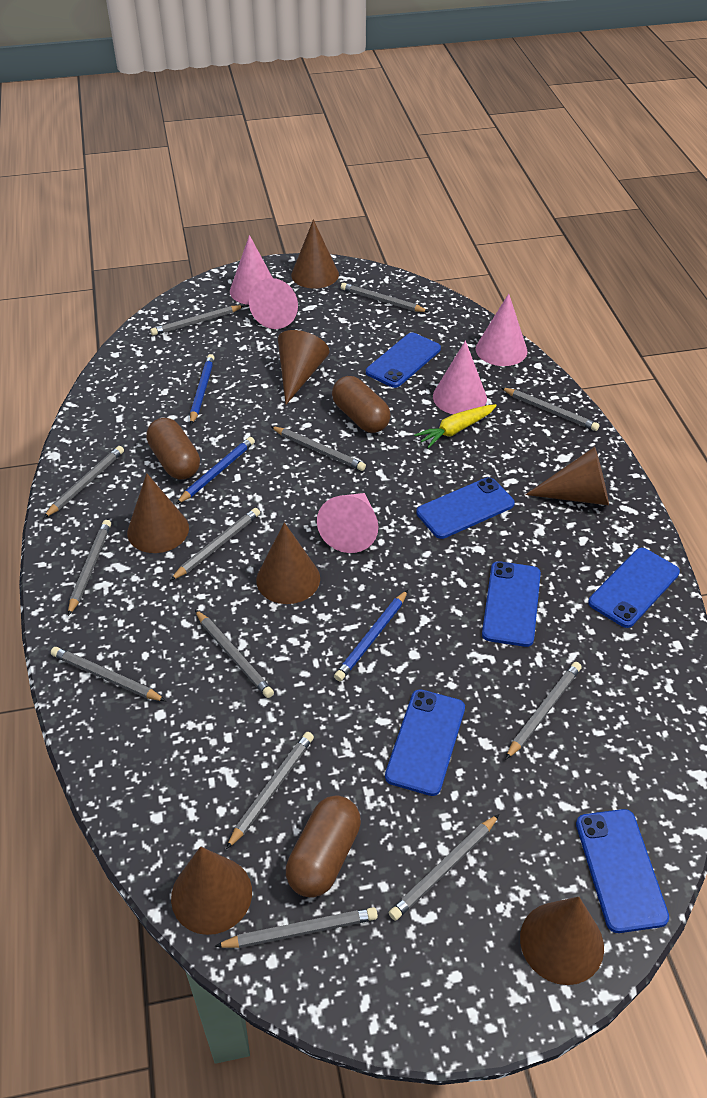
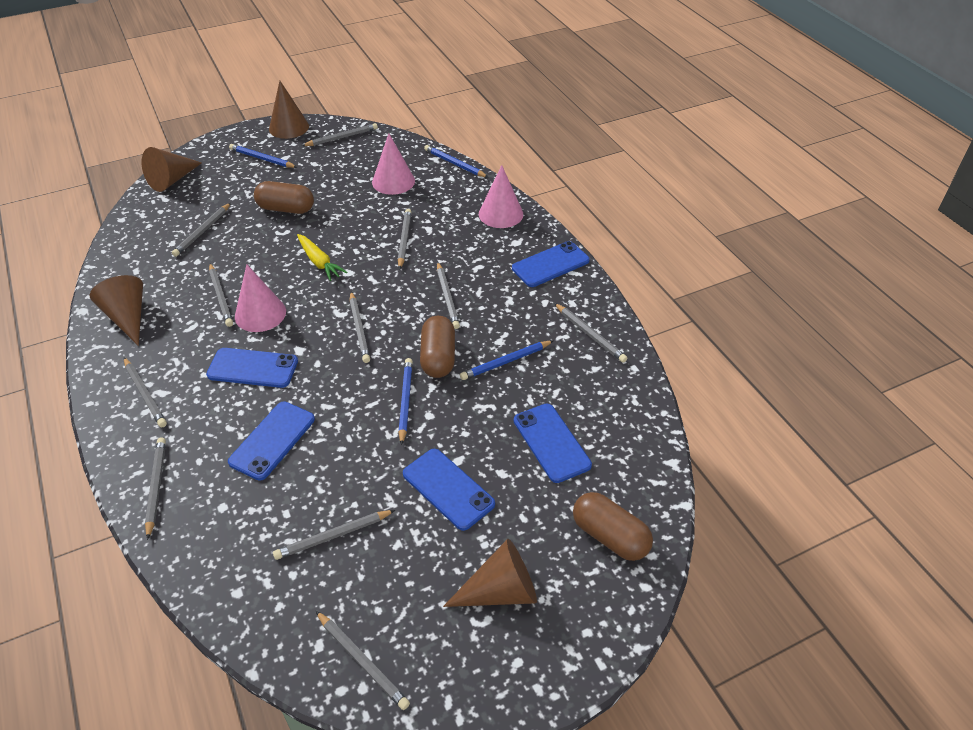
blue pencil: [176,437,255,504] [190,354,215,425] [334,590,408,681] = 3 -> [229,144,298,168] [399,358,413,445] [424,145,489,178] [460,340,554,380] = 4
blue phone: [366,333,441,388] [385,689,465,796] [416,477,515,539] [482,561,541,647] [576,809,669,933] [588,548,680,628] = 6 -> [206,348,298,388] [228,401,315,481] [403,449,495,531] [512,241,590,287] [514,403,592,483] = 5
brown cone: [127,473,189,553] [171,847,252,935] [256,522,320,604] [278,330,330,404] [291,219,339,289] [520,897,604,985] [525,447,609,506] = 7 -> [90,275,143,346] [142,147,202,192] [269,81,309,139] [443,539,537,607] = 4
grey pencil: [43,446,124,518] [51,647,166,701] [68,520,111,616] [150,305,244,336] [170,508,260,581] [195,610,274,698] [214,907,378,948] [226,732,314,849] [270,426,366,471] [341,283,429,312] [389,814,499,921] [501,388,600,431] [505,662,582,760] = 13 -> [124,357,167,427] [145,437,166,540] [172,203,231,257] [209,263,233,327] [273,510,395,560] [302,123,378,146] [316,611,410,710] [350,291,370,363] [398,209,411,269] [437,262,460,329] [554,303,627,363] = 11
pink cone: [230,235,273,305] [249,278,298,329] [317,493,378,553] [433,340,487,414] [476,294,527,366] = 5 -> [235,264,286,332] [372,134,415,195] [479,165,523,228] = 3

